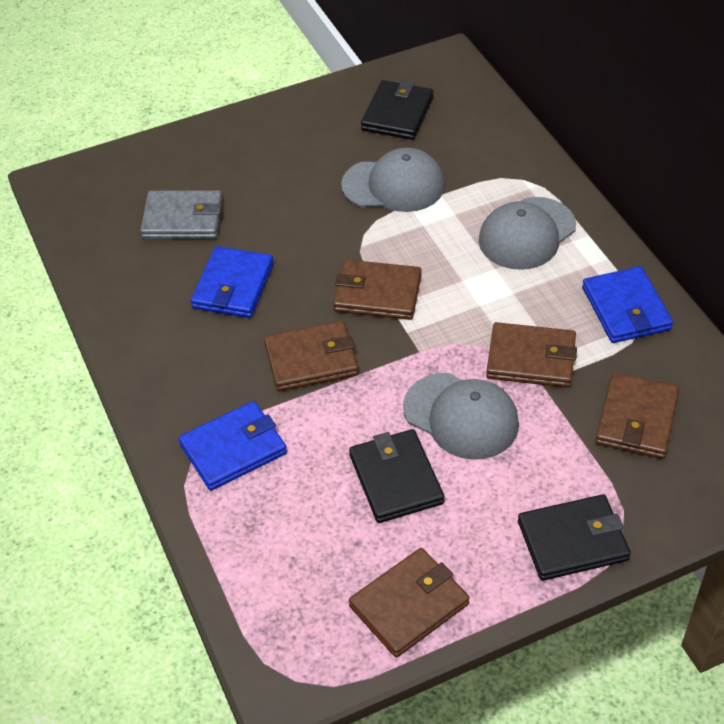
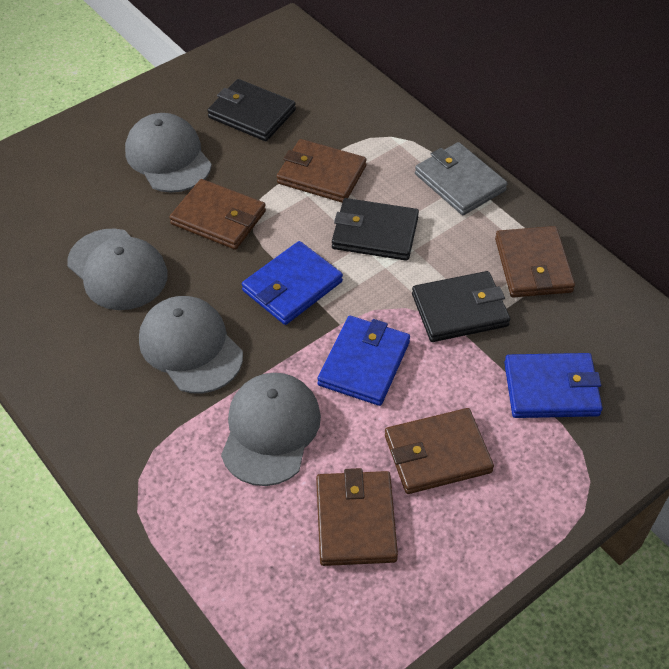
grey cap: [341,148,445,212] [403,373,519,460] [479,197,576,270] = 3 -> [67,228,168,310] [125,113,212,193] [139,296,243,393] [221,373,321,486] = 4

